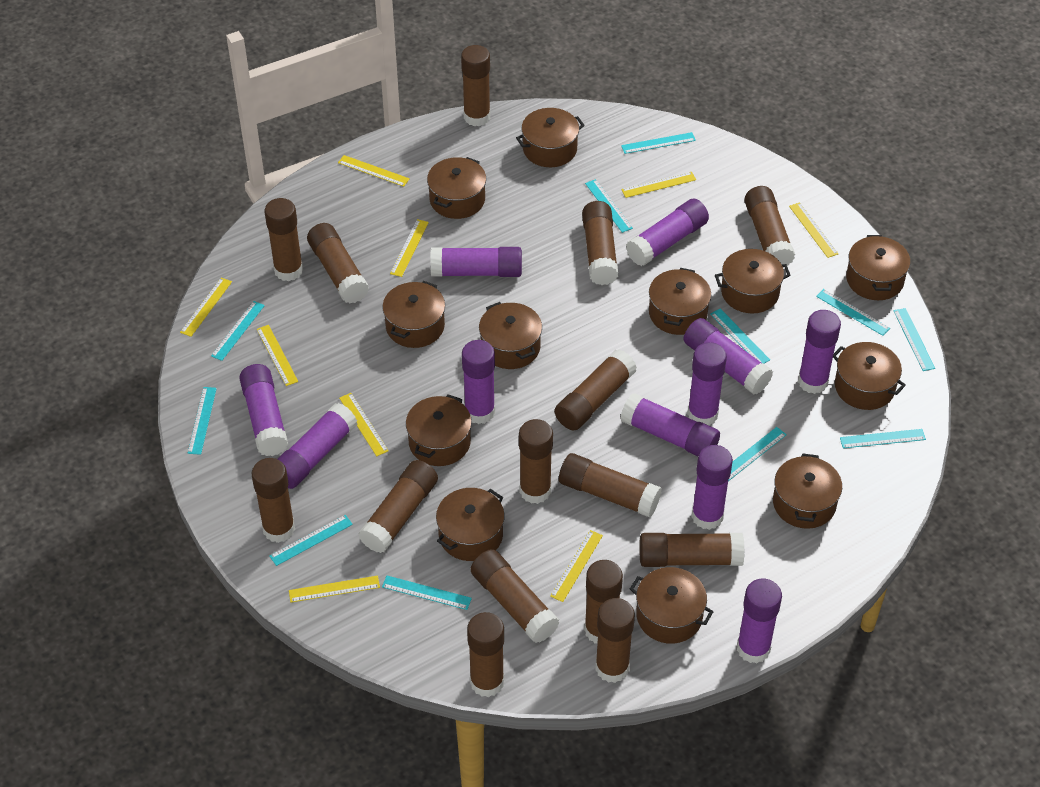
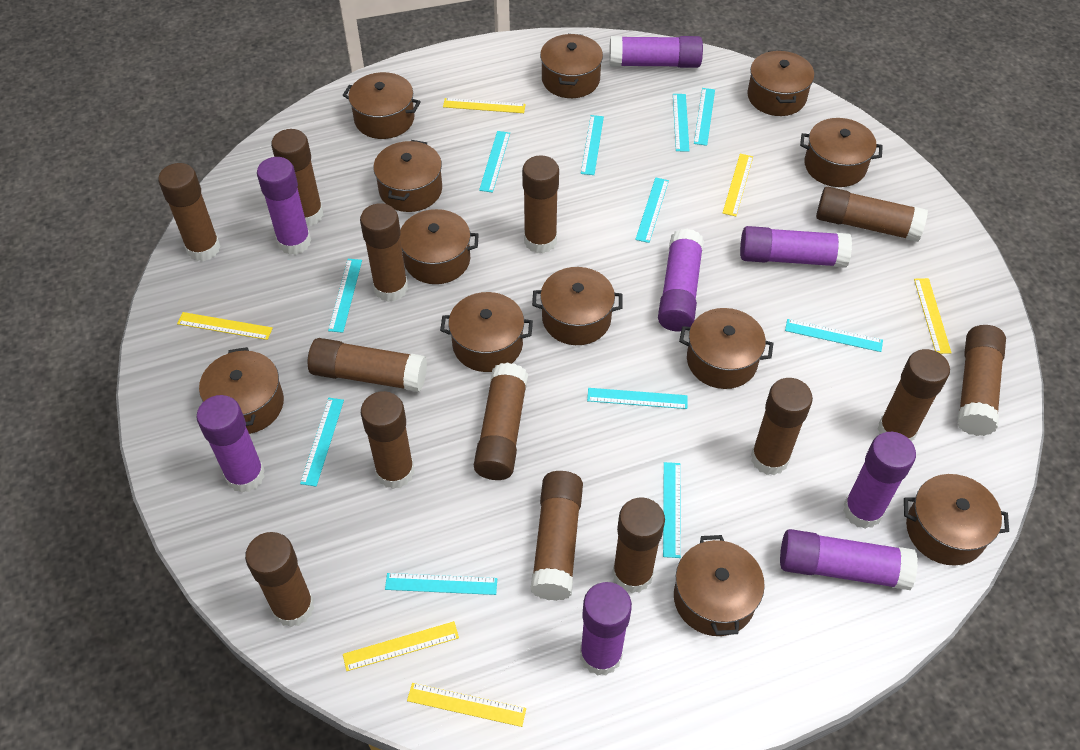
brown glue stick: [252,458,295,543] [265,198,303,281] [307,223,369,303] [358,460,438,553] [461,45,490,126] [467,612,504,697] [471,549,559,643] [519,419,553,504] [555,349,637,431] [559,453,662,518] [582,201,618,285] [584,560,623,644] [595,598,635,683] [639,533,745,567] [744,186,795,268] = 15 -> [158,163,221,261] [245,532,314,627] [271,129,323,226] [308,338,427,392] [360,203,408,302] [361,391,414,489] [474,362,528,480] [522,155,559,253] [530,471,583,601] [612,497,665,593] [751,378,813,475] [816,187,928,242] [878,349,950,442] [957,325,1006,436] = 14
purple glue stick: [239,364,288,456] [278,403,357,489] [430,247,522,277] [462,340,495,424] [620,393,720,456] [626,199,709,266] [684,318,773,395] [687,342,727,426] [692,445,733,530] [737,579,782,664] [798,310,841,394] = 11 -> [196,395,265,493] [257,157,311,255] [580,582,632,676] [609,36,703,68] [658,229,704,331] [740,226,852,268] [780,529,918,590] [843,432,916,529] = 8
yellow ruler: [180,278,232,337] [257,325,298,386] [289,575,380,602] [338,155,410,187] [339,393,389,456] [390,219,429,277] [550,530,603,602] [621,172,696,198] [789,202,839,258] = 9 -> [177,312,273,340] [343,621,459,671] [407,683,526,727] [443,98,526,113] [722,154,753,217] [914,278,952,354] = 6

